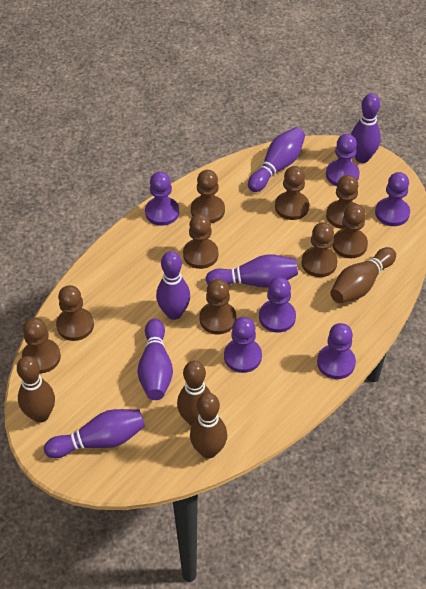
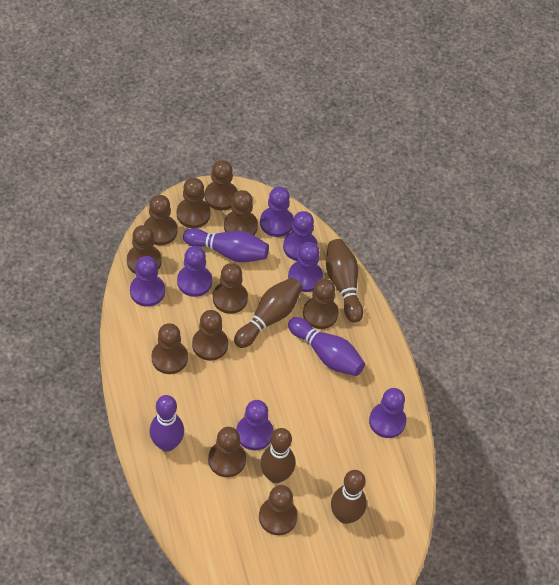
brown pawn: [22,318,61,373] [56,285,94,341] [183,214,218,269] [191,170,225,223] [200,279,236,334] [275,166,309,220] [302,222,338,277] [326,175,358,229] [332,204,368,258] = 9 -> [127,225,162,274] [144,195,178,245] [151,323,188,374] [177,178,211,228] [192,310,228,361] [204,160,238,211] [208,427,246,477] [213,263,248,314] [224,190,258,235] [259,485,298,535] [303,279,338,329] = 11
purple bowling pin: [44,409,145,458] [137,319,173,400] [156,251,190,320] [206,254,298,288] [248,127,305,192] [351,93,381,163] = 6 -> [149,395,184,452] [183,228,269,262] [288,317,365,376] = 3
purple pawn: [145,171,179,226] [224,317,262,373] [259,277,296,333] [317,323,356,379] [326,134,360,186] [375,172,410,226] = 6 -> [130,256,165,307] [177,246,212,297] [236,400,274,450] [260,187,293,237] [283,211,318,261] [288,242,323,292] [369,388,406,438] = 7

